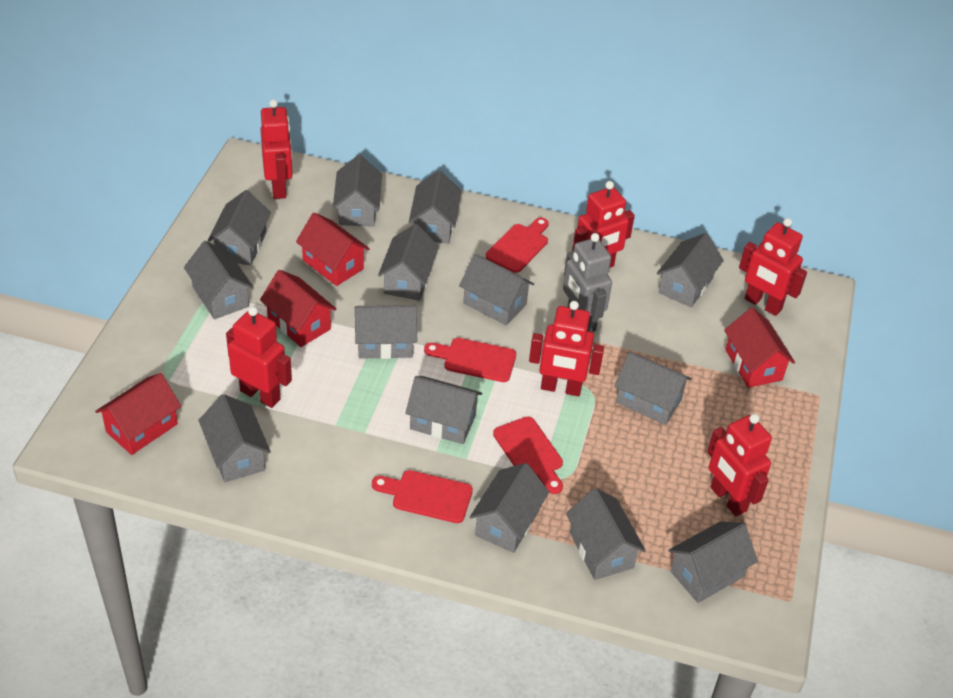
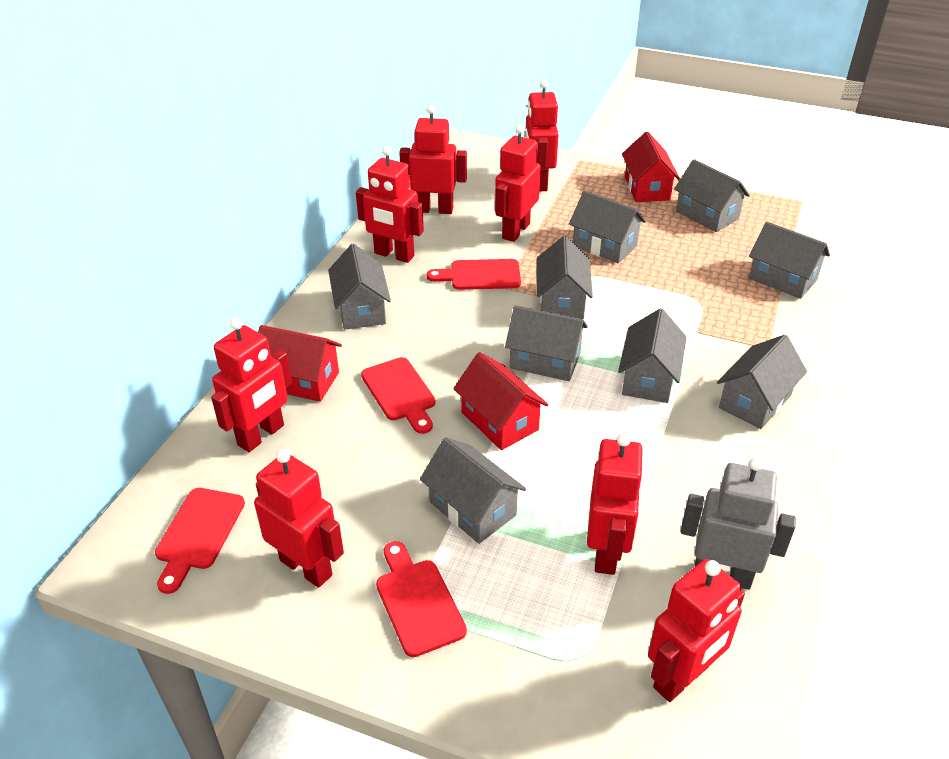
grey house: [184,241,254,319] [198,394,271,482] [208,190,271,266] [333,155,382,227] [355,305,417,359] [378,224,439,301] [405,376,482,444] [409,170,462,244] [459,254,534,326] [470,463,549,553] [566,488,646,580] [614,352,692,425] [657,233,724,307] [669,521,758,603] = 14 -> [328,244,391,330] [420,437,526,544] [505,305,588,381] [537,236,593,319] [569,190,646,263] [618,309,687,403] [674,159,750,232] [717,335,807,429] [749,222,830,299] = 9
red house: [95,373,181,455] [260,270,337,347] [296,212,370,286] [724,307,795,388] = 4 -> [258,325,342,402] [453,352,548,450] [622,131,680,202] = 3
red robot: [226,307,292,408] [261,99,293,199] [529,301,604,396] [572,181,635,268] [707,414,772,516] [739,218,807,316] = 6 -> [211,318,292,452] [254,449,344,588] [356,146,424,263] [399,105,467,214] [495,125,541,242] [525,80,559,191] [587,433,644,575] [648,559,745,702] = 8

